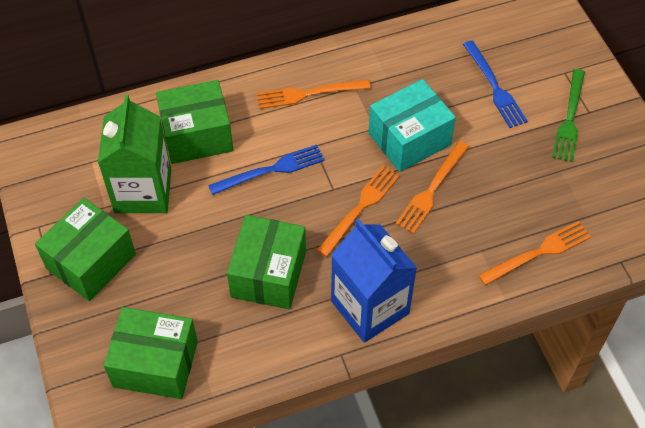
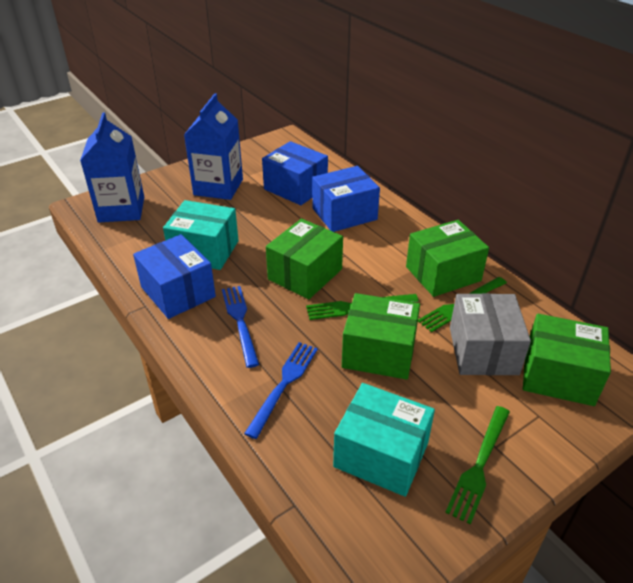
blue box: none = 0 -> [133,234,216,319] [262,141,328,205] [312,166,380,232] = 3
blue carton: [331,219,417,343] = 1 -> [80,112,144,222] [184,93,243,200] = 2
green carton: [98,94,171,213] = 1 -> none = 0
green fork: [552,69,585,162] = 1 -> [306,294,419,320] [418,277,507,332] [445,406,510,525] = 3
grey box: none = 0 -> [450,293,531,375] = 1
orange fork: [257,79,371,109] [317,166,400,257] [396,141,469,234] [478,221,591,286] = 4 -> none = 0
turquoise box: [368,79,456,172] = 1 -> [163,200,239,270] [333,383,435,497] = 2

